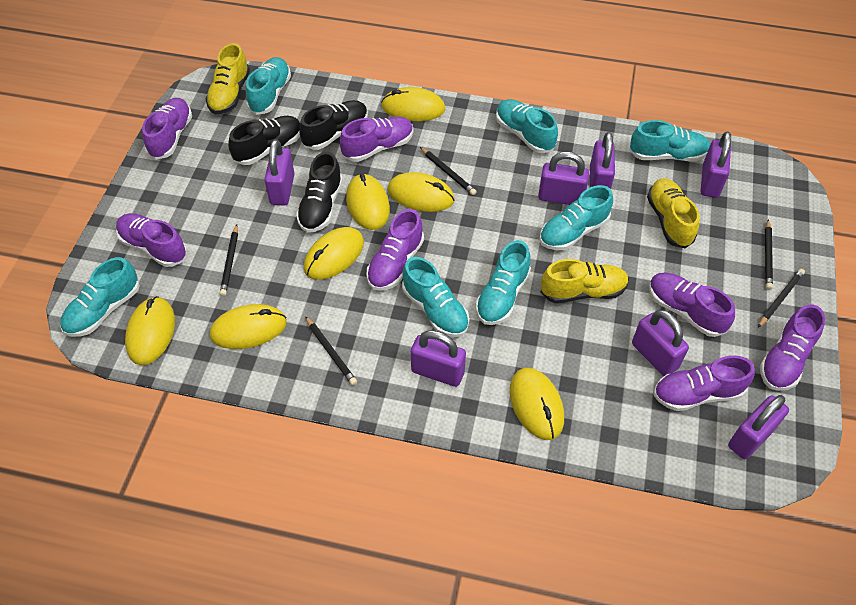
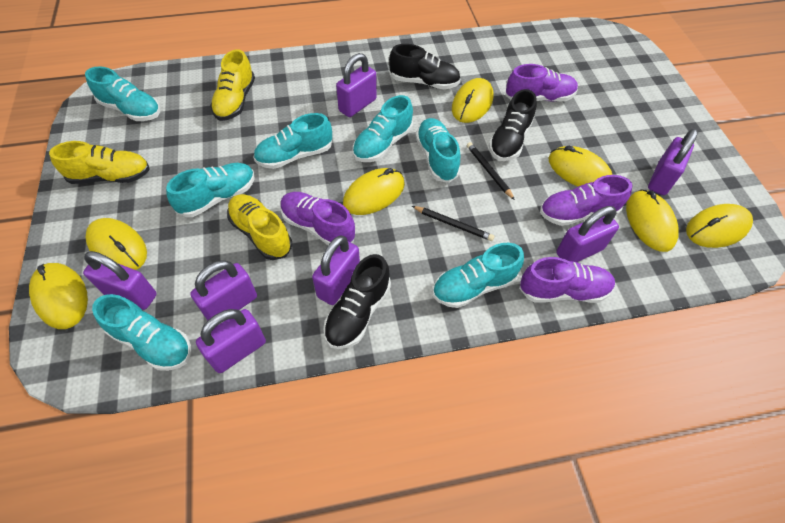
black pencil: [220,224,238,296] [305,316,357,385] [420,147,477,195] [758,269,805,328] [765,219,773,290] = 5 -> [412,206,494,241] [467,142,515,200] = 2
purple shoe: [116,213,187,267] [142,98,192,160] [339,117,413,162] [367,209,424,291] [649,273,735,337] [654,355,755,411] [760,304,825,391] = 7 -> [280,192,355,245] [505,64,578,101] [519,257,615,303] [540,175,633,226] = 4

